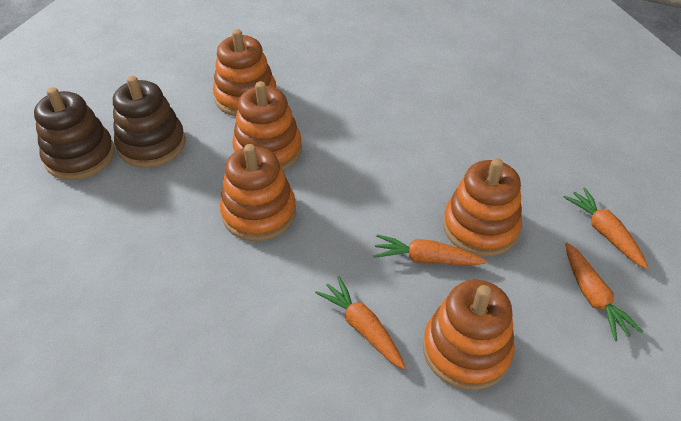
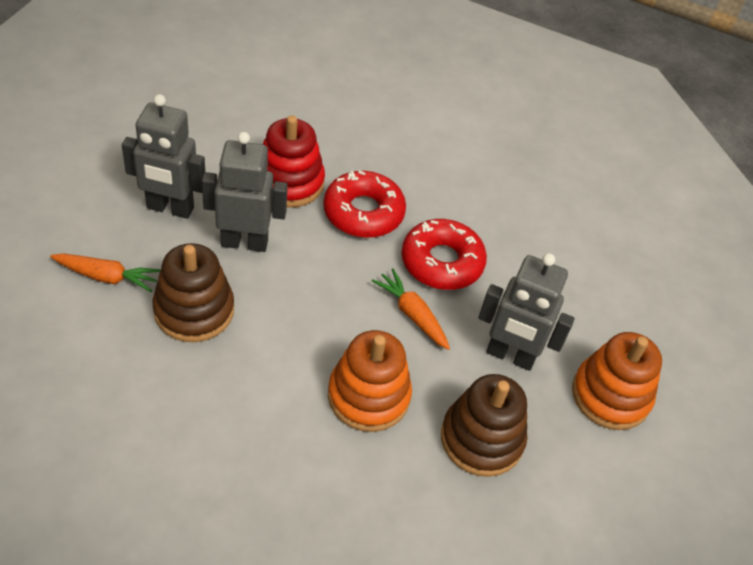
grey robot: none = 0 -> [122,94,205,219] [202,132,288,252] [478,253,574,371] = 3
orange carrot: [315,276,406,369] [373,234,487,266] [564,188,648,269] [565,243,643,341] = 4 -> [50,253,160,292] [371,268,450,350] = 2
orange stacking toy: [213,29,276,116] [220,144,296,241] [232,81,302,170] [423,280,515,390] [443,158,522,257] = 5 -> [328,330,412,432] [572,332,662,430] = 2
red donut: none = 0 -> [323,171,406,238] [401,219,487,290] = 2
red stacking toy: none = 0 -> [263,115,325,208] = 1

